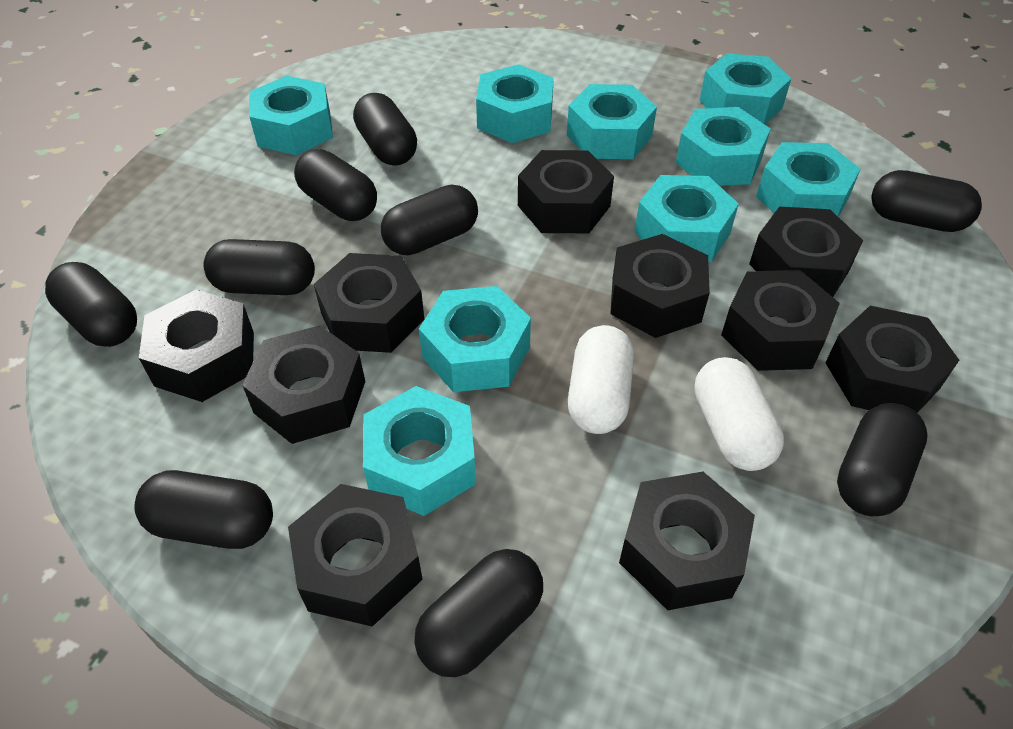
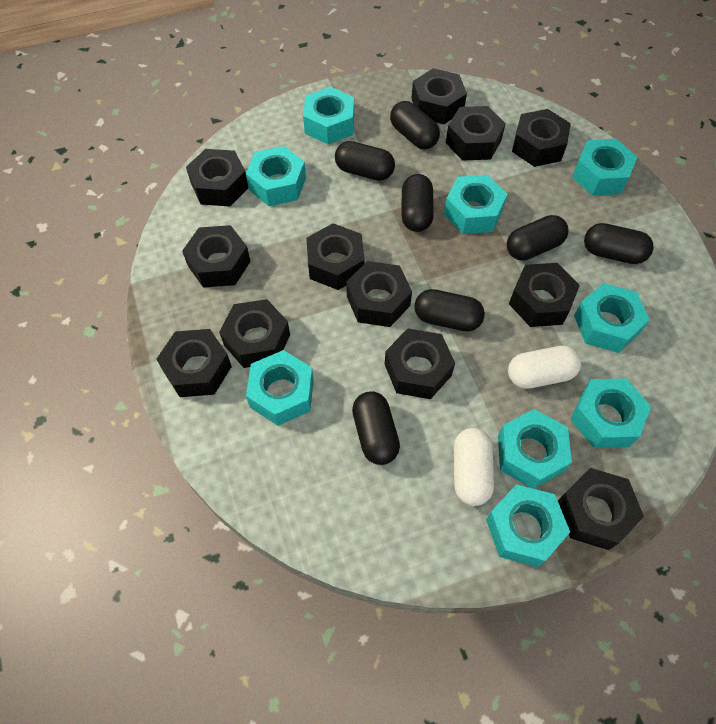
black capsule: [45,262,137,347] [134,470,273,549] [203,239,315,295] [294,149,377,221] [353,93,417,166] [381,184,478,255] [414,549,543,677] [837,403,927,516] [871,170,982,232] = 9 -> [335,141,395,181] [352,391,400,465] [390,101,440,149] [401,174,434,232] [414,289,485,332] [507,215,569,261] [584,223,654,264] = 7
black nut: [139,290,254,402] [242,325,365,444] [288,484,423,627] [314,253,424,353] [518,150,614,233] [610,234,710,338] [619,472,755,610] [721,270,840,371] [749,206,863,297] [825,306,959,413] = 10 -> [156,329,232,397] [182,225,251,288] [186,149,248,206] [219,299,290,368] [306,223,365,290] [346,261,412,327] [385,328,455,399] [411,68,467,124] [446,106,506,161] [509,263,580,327] [512,109,571,167] [558,468,644,550] = 12

